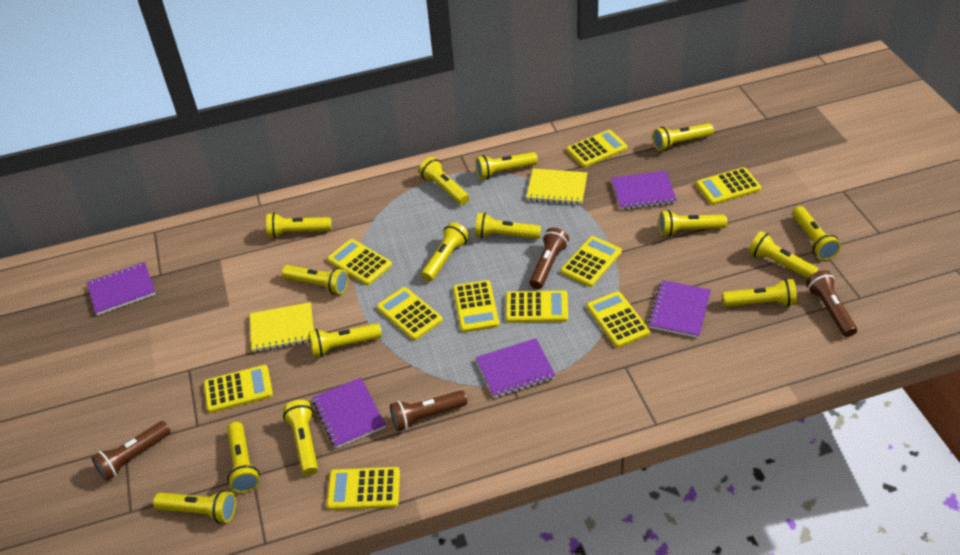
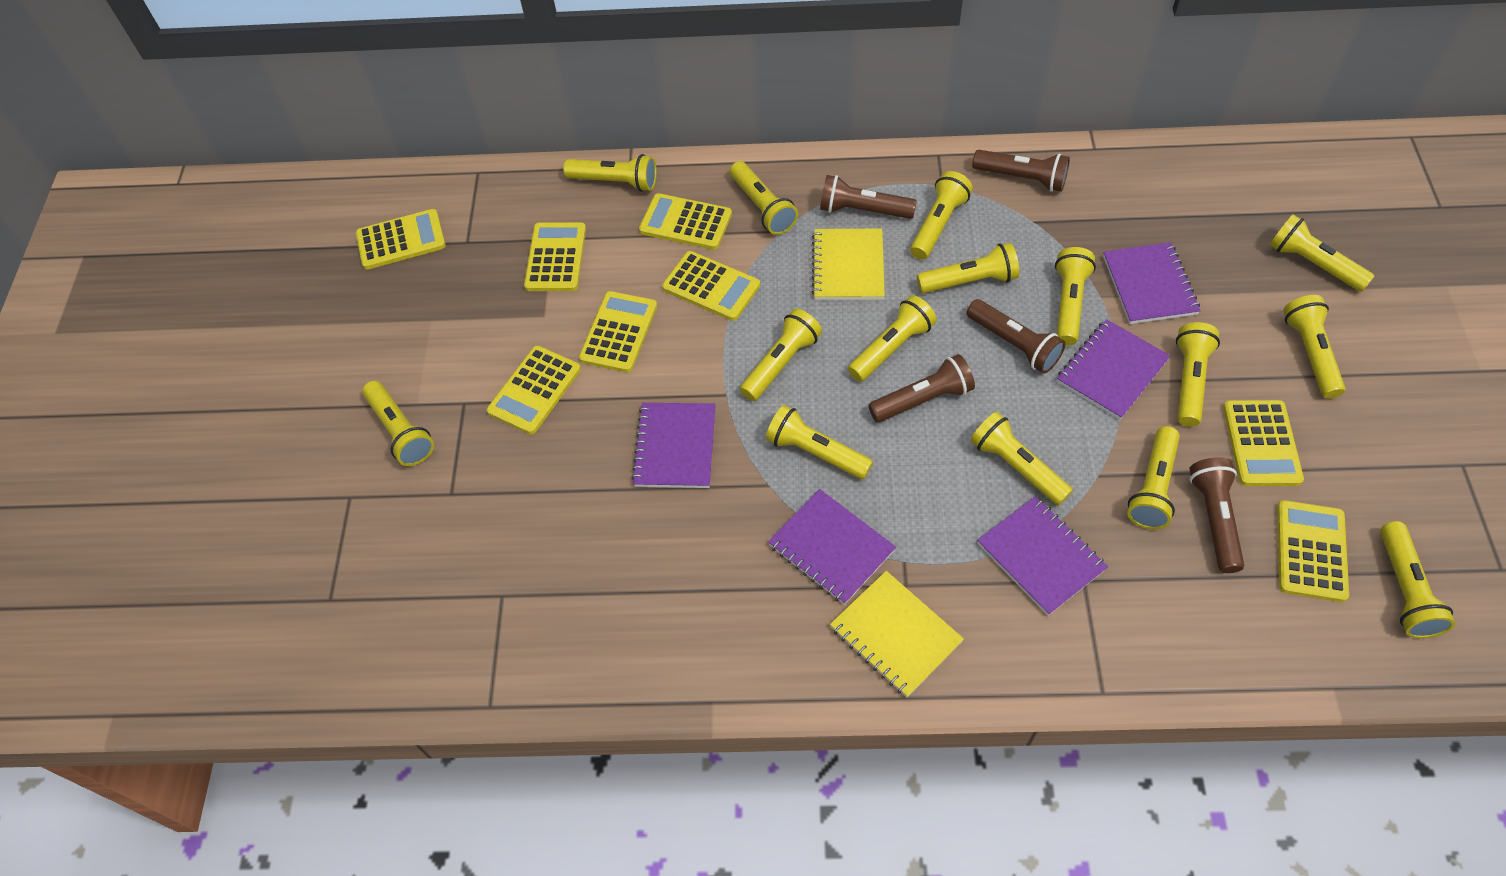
brown flashlight: [92,421,171,481] [390,390,467,431] [530,228,569,289] [806,270,857,337] = 4 -> [820,175,917,219] [868,354,975,422] [967,299,1066,374] [972,150,1070,192] [1189,457,1244,573] = 5
yellow calculator: [204,365,273,413] [327,239,392,285] [327,467,400,510] [377,287,443,340] [453,280,499,332] [506,290,568,323] [561,236,622,287] [567,130,628,167] [586,291,650,348] [696,167,761,205] = 10 -> [356,209,446,270] [487,346,581,435] [524,222,586,291] [579,291,657,373] [639,193,732,250] [662,251,760,321] [1223,400,1304,486] [1277,500,1349,602] = 8

